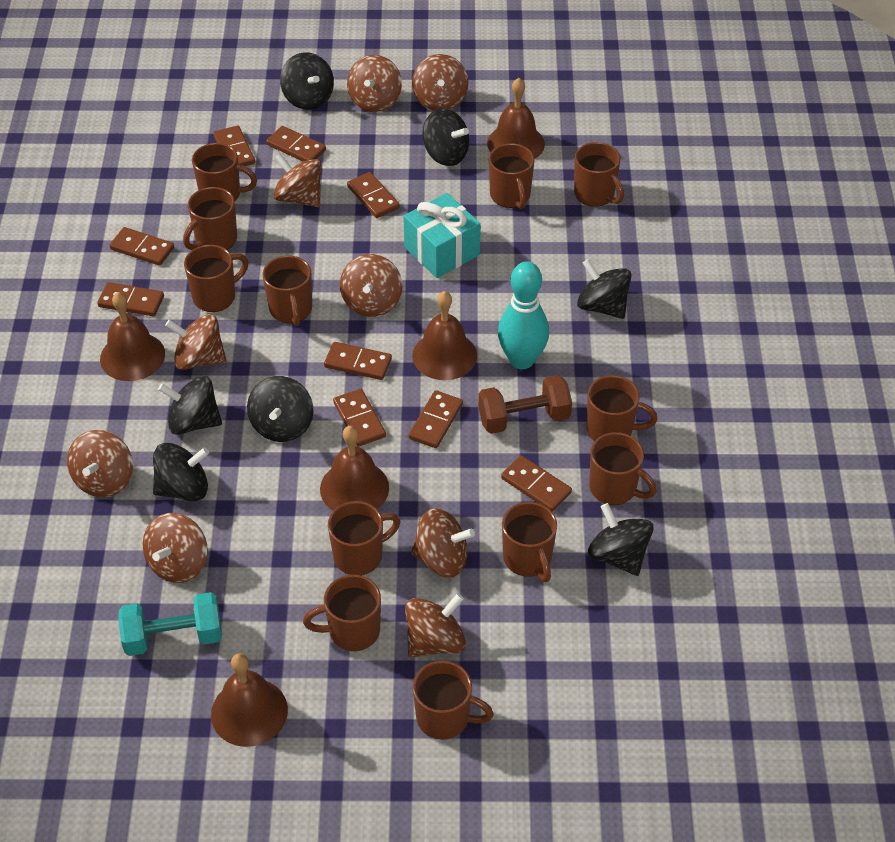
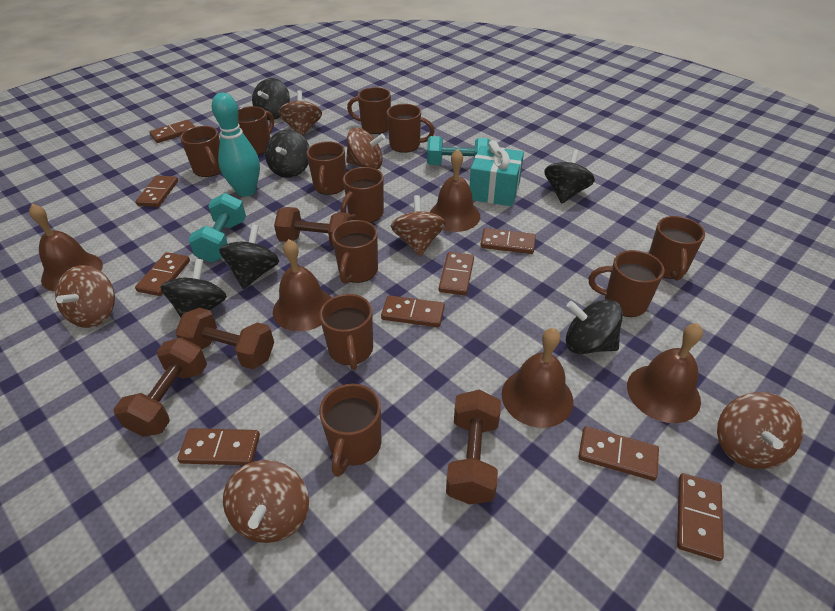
black spinning top: [153,443,209,501] [158,376,222,435] [247,376,313,442] [280,52,334,110] [423,108,469,166] [577,259,632,319] [588,503,653,576] = 7 -> [160,259,227,317] [219,224,279,289] [252,78,290,120] [265,130,309,178] [544,149,595,203] [566,300,623,354] = 6
brown dumbbell: [478,375,572,434] = 1 -> [114,337,207,437] [175,308,274,369] [274,207,352,247] [446,390,501,504] = 4
brown mug: [183,187,237,250] [184,245,248,312] [192,143,257,201] [263,255,312,326] [303,575,381,651] [328,501,400,575] [413,661,494,740] [489,143,534,209] [502,502,557,582] [574,142,624,207] [587,375,658,441] [589,432,657,505] = 12 -> [180,126,221,177] [238,106,274,155] [306,141,346,195] [319,294,373,370] [319,384,381,477] [332,220,378,284] [341,167,384,223] [347,87,391,134] [386,104,434,153] [589,250,665,317] [649,216,705,281] = 11
brown spinning top: [67,430,133,498] [143,513,208,583] [165,314,227,370] [274,153,322,207] [340,254,402,317] [347,55,402,112] [405,593,466,657] [411,508,475,578] [412,54,468,111] = 9 -> [55,265,115,328] [223,460,309,543] [278,90,322,136] [346,128,385,170] [391,195,446,256] [717,392,803,469] = 6
turquoise dumbbell: [118,592,222,656] = 1 -> [188,193,246,263] [427,136,490,165] = 2

